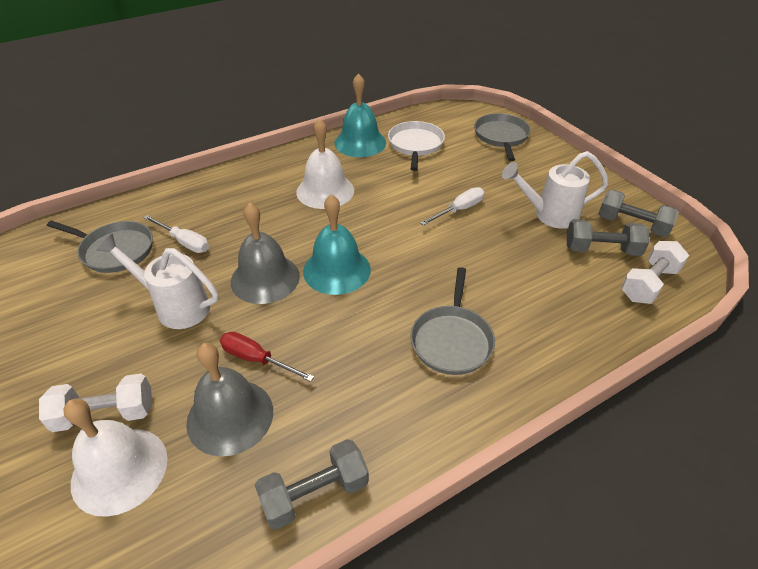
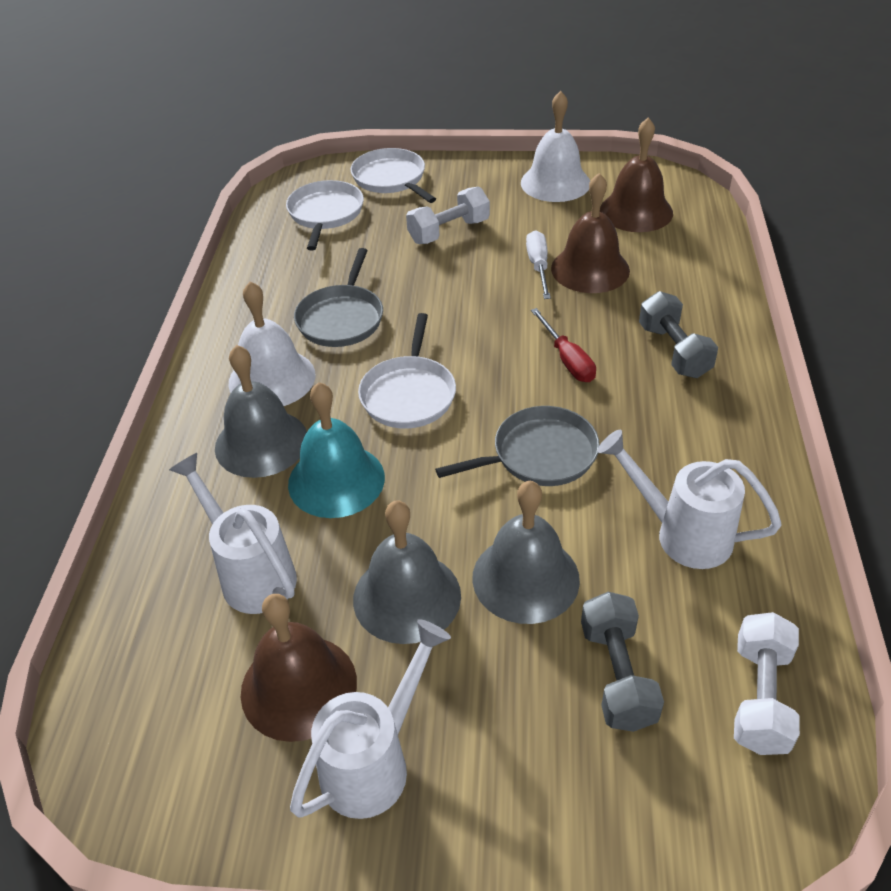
brown bell: none = 0 -> [241,594,357,742] [551,173,630,293] [600,117,673,232] = 3
grey bell: [186,343,273,456] [231,203,300,304] = 2 -> [215,345,307,478] [353,500,461,644] [472,481,580,624] = 3
grey dumbbell: [255,439,369,530] [567,219,649,256] [598,190,679,237] = 3 -> [581,592,664,732] [639,291,718,378] = 2
grey pan: [47,220,153,273] [410,267,495,375] [474,113,531,161] = 3 -> [294,248,383,347] [435,406,600,486] = 2
turquoise bell: [303,194,371,295] [334,73,386,157] = 2 -> [288,382,385,518] = 1
white pan: [388,121,445,171] = 1 -> [286,180,364,251] [350,148,436,203] [358,313,456,429] = 3
white screwdriver: [143,215,209,253] [420,187,485,226] = 2 -> [526,230,551,299] = 1
white watering can: [96,234,219,329] [502,151,609,229] = 2 -> [169,453,297,614] [290,619,451,819] [597,430,782,569] = 3

